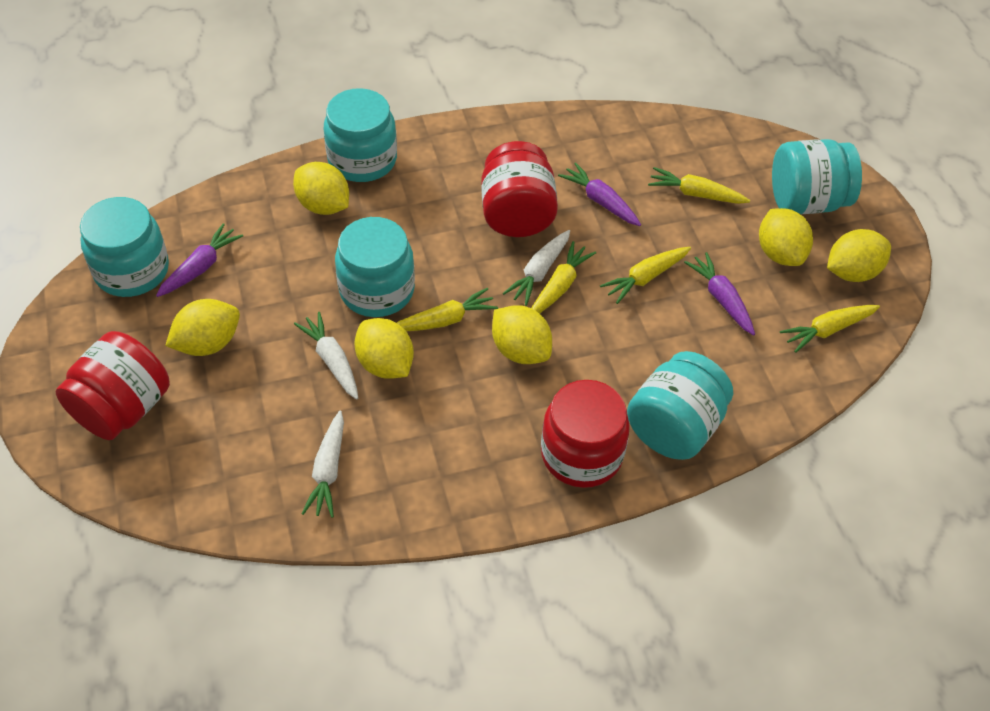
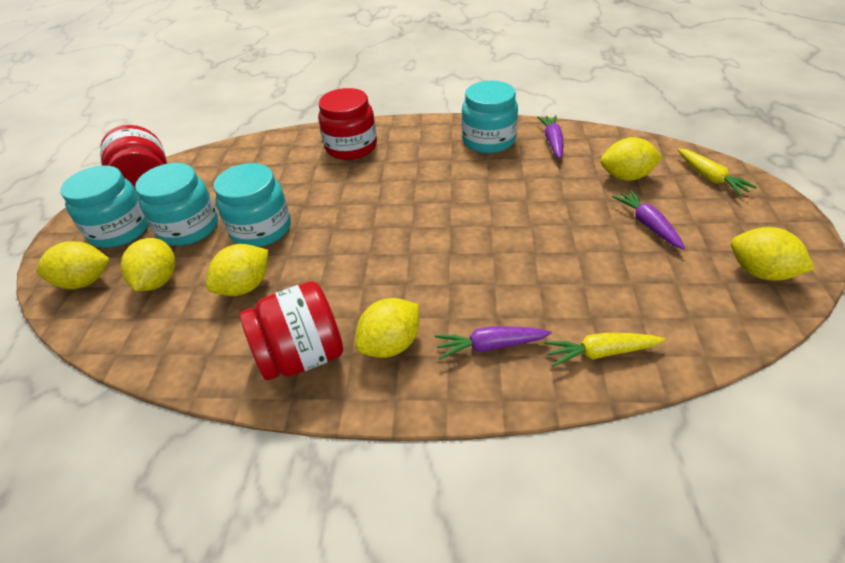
turquoise jar: [80,197,169,297] [324,88,397,182] [335,217,415,317] [627,351,733,460] [772,139,862,214] = 5 -> [60,166,149,248] [135,163,218,246] [214,163,291,247] [461,81,518,153] = 4
white carrot: [294,312,358,400] [301,411,344,517] [502,230,570,306] = 3 -> none = 0
yellow carrot: [397,288,498,331] [531,241,596,313] [600,247,691,304] [648,167,750,204] [780,305,880,353] = 5 -> [544,333,665,367] [678,148,757,196] = 2

